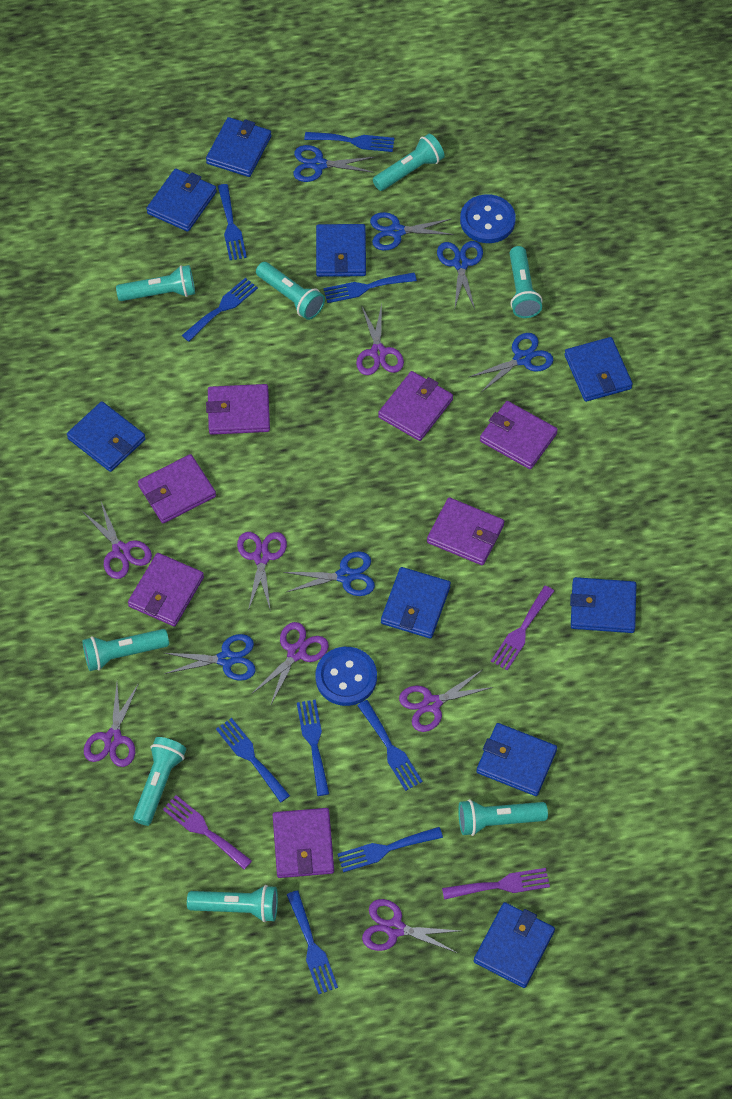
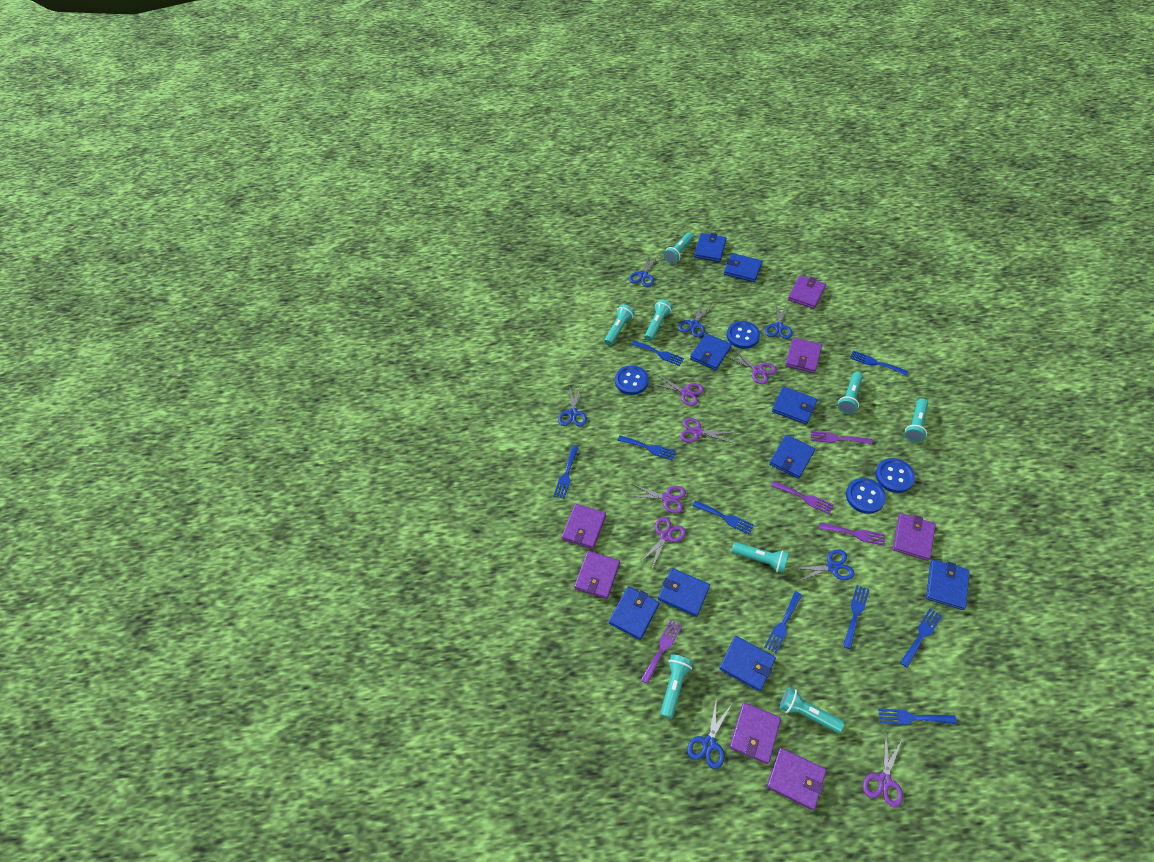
blue button: [315,647,377,706] [460,194,516,243] = 2 -> [615,365,649,395] [727,321,760,349] [846,478,886,514] [875,458,915,493] = 4
purple fork: [163,795,252,870] [442,868,550,900] [491,585,554,670] = 3 -> [641,620,682,684] [771,481,834,514] [811,431,873,445] [819,523,885,546] = 4
purple scissors: [82,502,152,579] [84,683,139,767] [237,532,287,612] [253,622,329,704] [356,304,404,375] [362,899,460,953] [399,669,494,732] = 7 -> [630,484,686,513] [639,517,686,568] [652,375,704,406] [680,418,733,443] [727,349,777,384] [863,731,903,808] = 6

